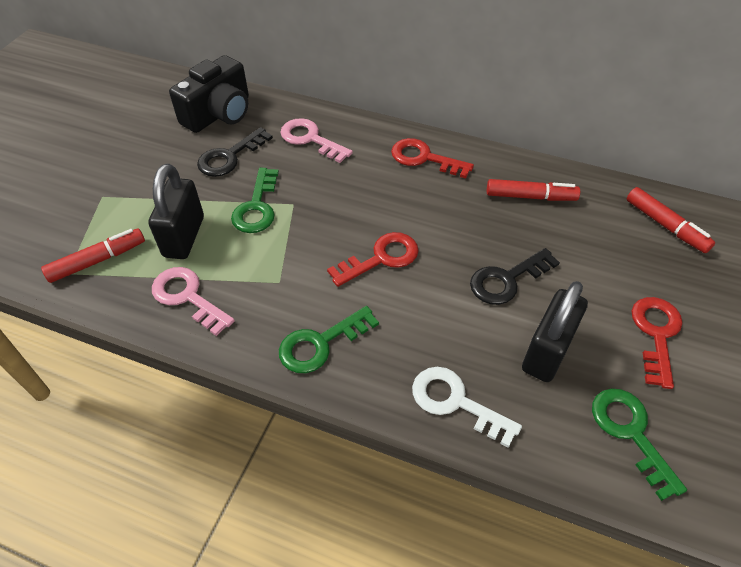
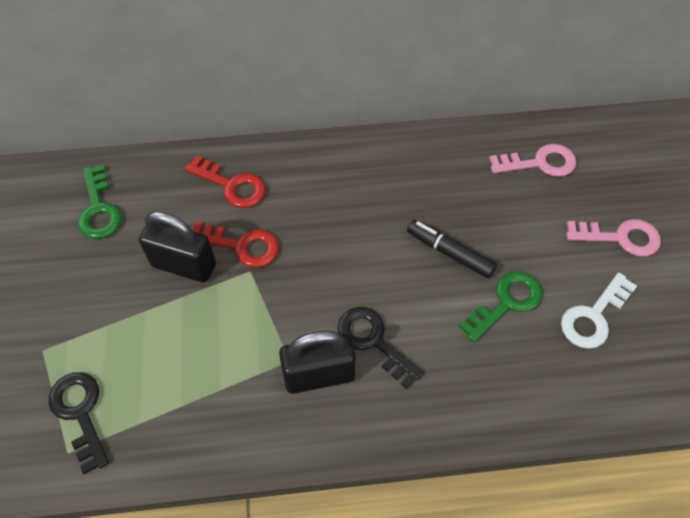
black camera: [169,55,249,133] = 1 -> none = 0
black marker: none = 0 -> [407,220,497,278] = 1
green key: [231,168,279,233] [279,306,379,373] [592,389,687,501] = 3 -> [78,165,122,239] [459,271,542,343] = 2
red key: [327,232,419,287] [391,138,474,179] [632,297,682,389] = 3 -> [185,155,266,208] [192,221,279,268] = 2
red marker: [41,228,145,283] [487,179,580,201] [627,187,715,253] = 3 -> none = 0

